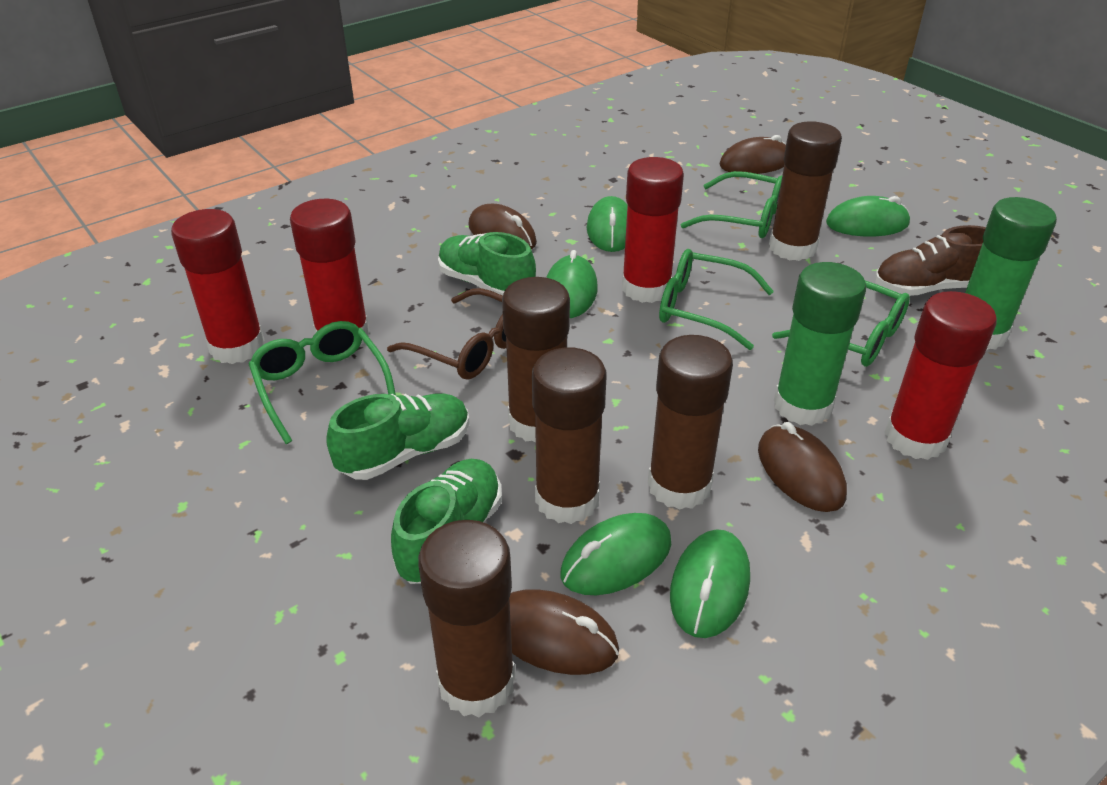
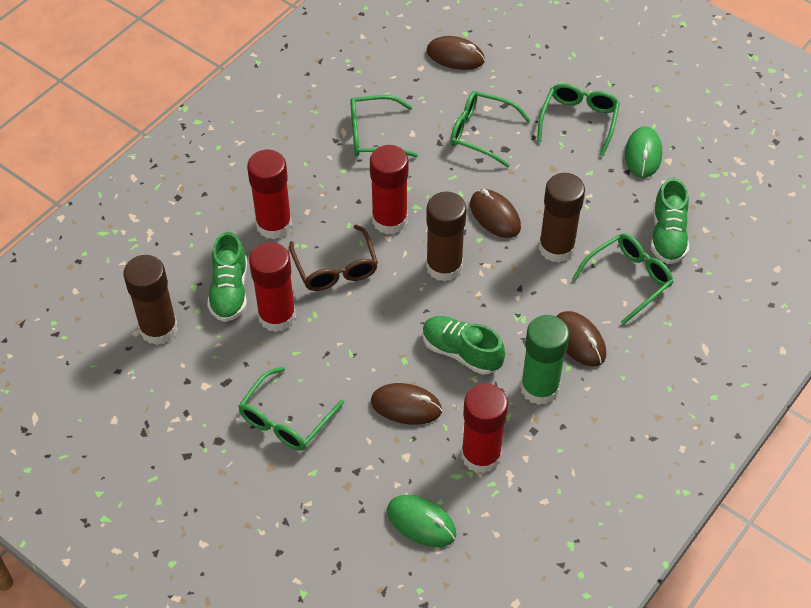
brown glue stick: [418,520,515,717] [502,277,570,442] [532,347,606,524] [648,335,733,510] [769,121,842,261] = 5 -> [123,255,178,345] [426,192,467,282] [539,173,585,263] = 3
brown shoe: [875,225,986,296] = 1 -> none = 0
green glasses: [249,321,396,444] [659,249,774,350] [680,171,782,238] [772,281,910,367] = 4 -> [238,367,344,451] [350,95,418,157] [450,91,531,167] [537,83,620,156] [572,233,673,325] = 5
green glue stick: [774,262,866,426] [965,197,1057,350] = 2 -> [520,315,569,405] = 1
green mouse: [546,250,598,318] [560,513,671,595] [587,196,627,252] [670,529,750,638] [826,196,910,236] = 5 -> [387,495,456,547] [625,126,662,178] = 2

